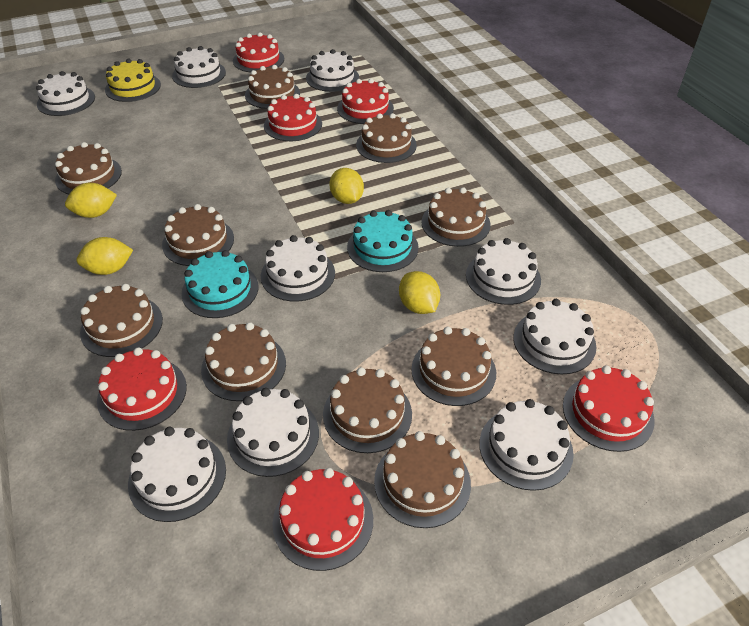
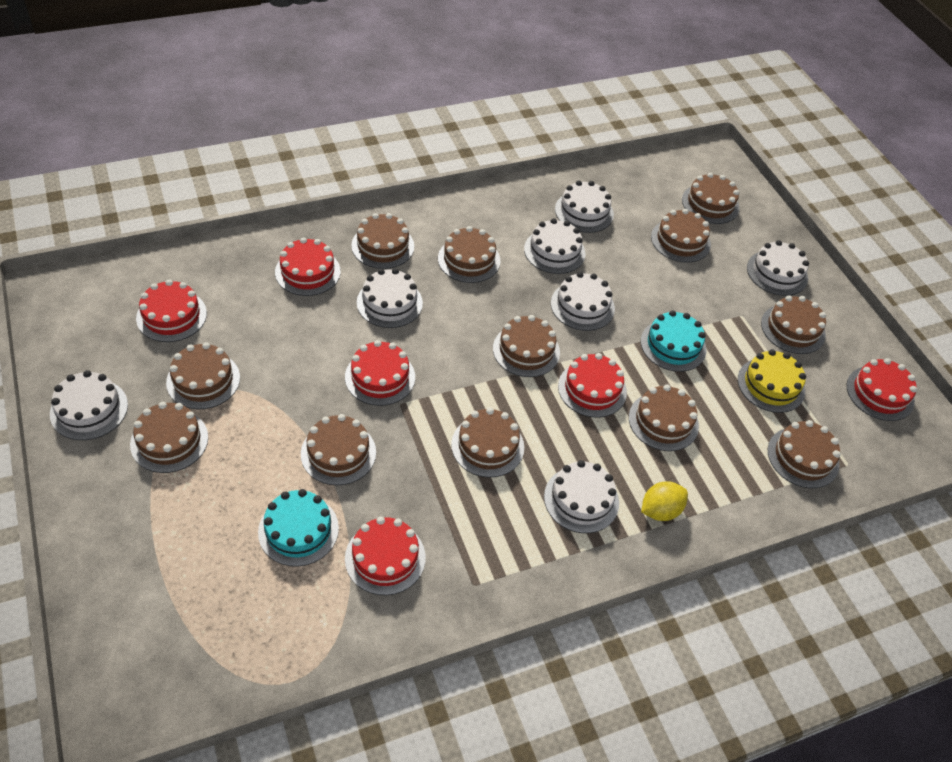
brown cake: [55,142,122,194] [80,284,163,357] [162,204,234,266] [201,322,286,401] [245,65,300,109] [323,367,412,453] [356,113,417,163] [374,431,471,528] [411,327,496,406] [421,187,491,247] = 10 -> [130,402,208,473] [166,342,240,409] [301,414,376,485] [351,213,414,269] [438,226,500,283] [451,408,524,477] [493,315,560,377] [629,384,699,451] [651,209,711,263] [682,173,740,224] [761,295,826,354] [768,420,841,488] = 12
white cake: [36,71,95,116] [128,427,226,522] [172,46,226,88] [227,388,319,477] [261,235,335,302] [306,49,359,92] [466,238,541,305] [479,399,574,491] [513,299,597,375] = 9 -> [50,370,128,440] [357,268,423,328] [524,218,585,274] [544,460,619,533] [551,272,615,331] [555,180,614,233] [747,240,809,296] = 7
yellow lemon: [65,183,117,218] [77,237,133,275] [329,168,364,204] [399,271,440,314] = 4 -> [641,481,688,521] = 1

